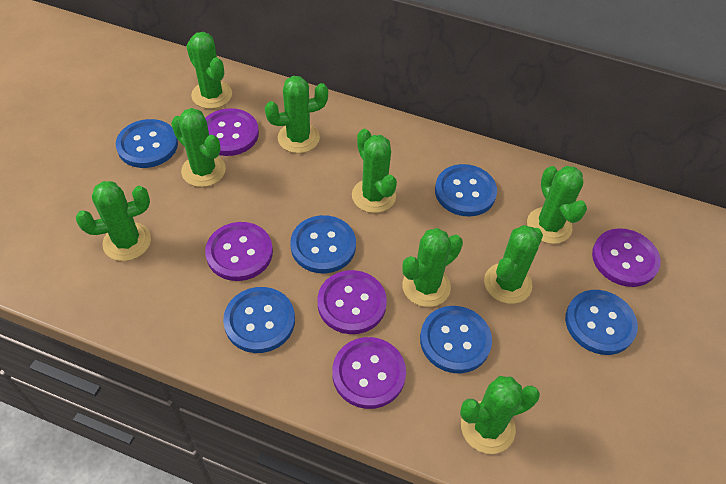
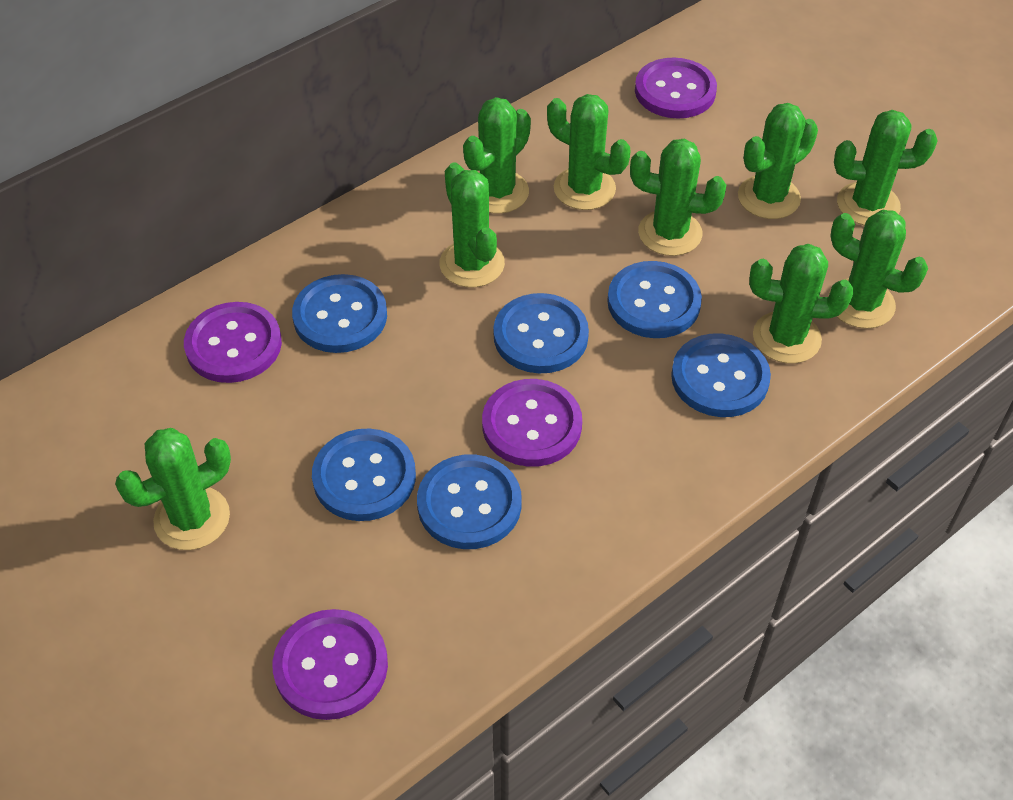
purple button: [205,108,259,156] [205,222,273,281] [317,270,387,334] [332,337,406,409] [592,228,661,287] = 5 -> [184,302,282,383] [273,609,388,720] [482,379,582,467] [635,58,717,118] = 4

